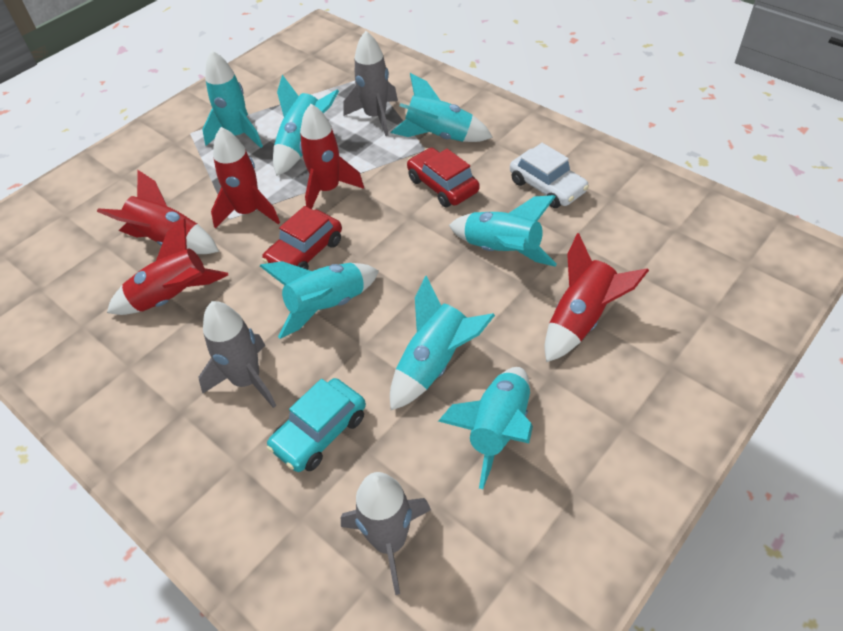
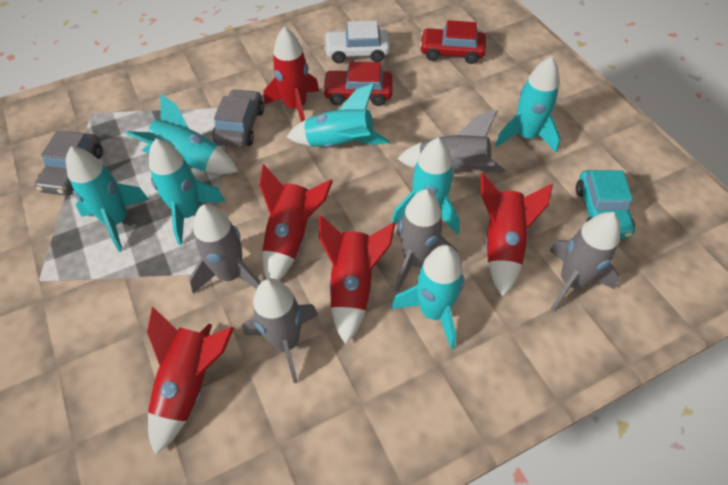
grey car: none = 0 -> [35,130,103,196] [213,89,264,147] = 2
grey rocket: [199,301,276,408] [341,472,431,595] [343,31,398,136] = 3 -> [189,204,261,294] [243,278,318,383] [395,189,457,291] [397,110,505,172] [549,212,620,312] = 5

